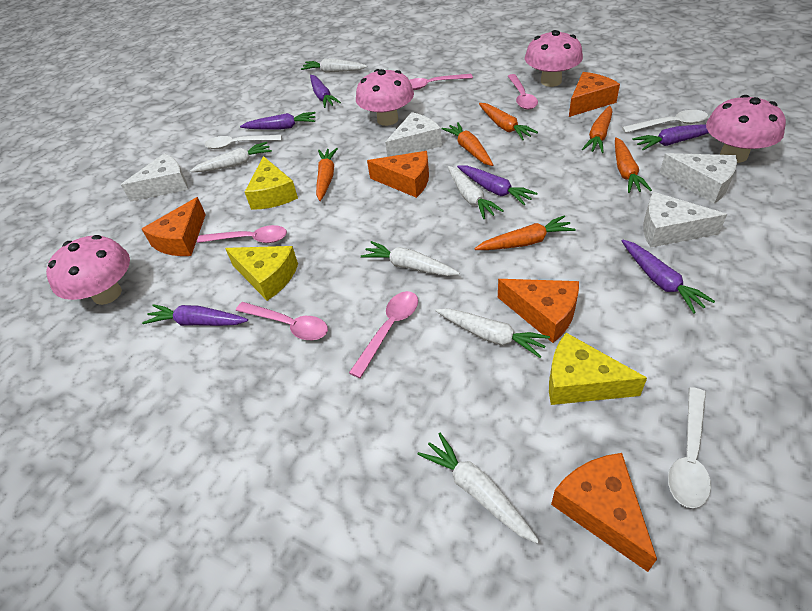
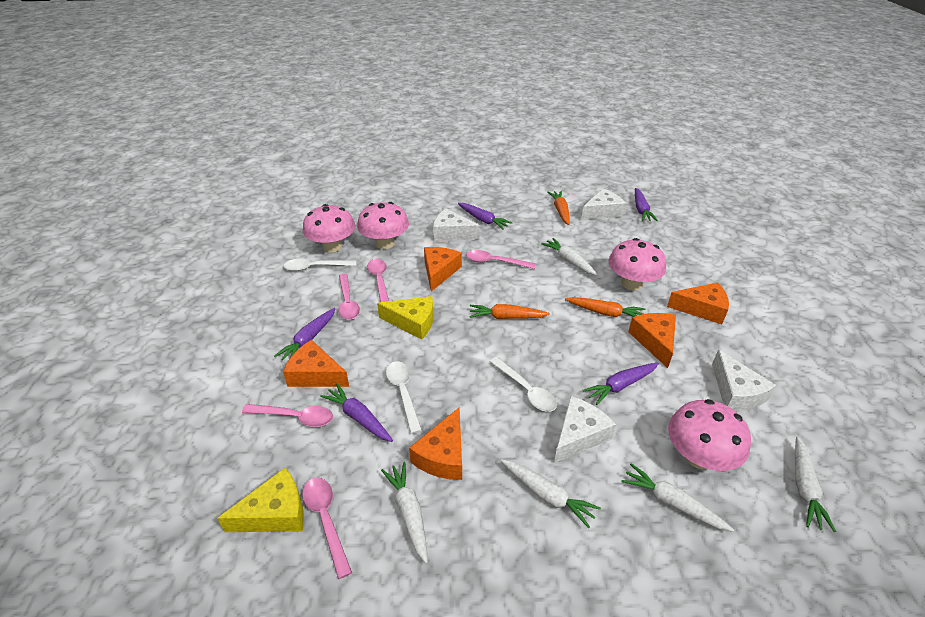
orange carrot: [316,148,338,201] [442,122,493,166] [474,216,576,250] [479,103,538,140] [582,106,613,153] [615,137,652,193] = 6 -> [469,304,550,319] [548,191,570,225] [565,297,645,317] = 3
purple carrot: [142,304,248,326] [240,112,315,130] [310,75,341,108] [457,165,538,205] [622,240,715,314] [632,124,709,150] = 6 -> [274,308,336,360] [320,383,393,442] [458,203,512,230] [583,363,659,405] [635,188,658,221] = 5
white carrot: [190,142,272,172] [301,59,368,73] [361,241,460,276] [418,433,539,544] [435,308,550,358] [448,166,504,219] = 6 -> [381,462,428,564] [501,459,601,528] [541,238,598,276] [621,463,734,532] [795,436,836,532] = 5
yellow cheese: [225,246,298,301] [245,156,298,210] [549,333,647,405] = 3 -> [217,468,304,532] [377,296,434,340] = 2

